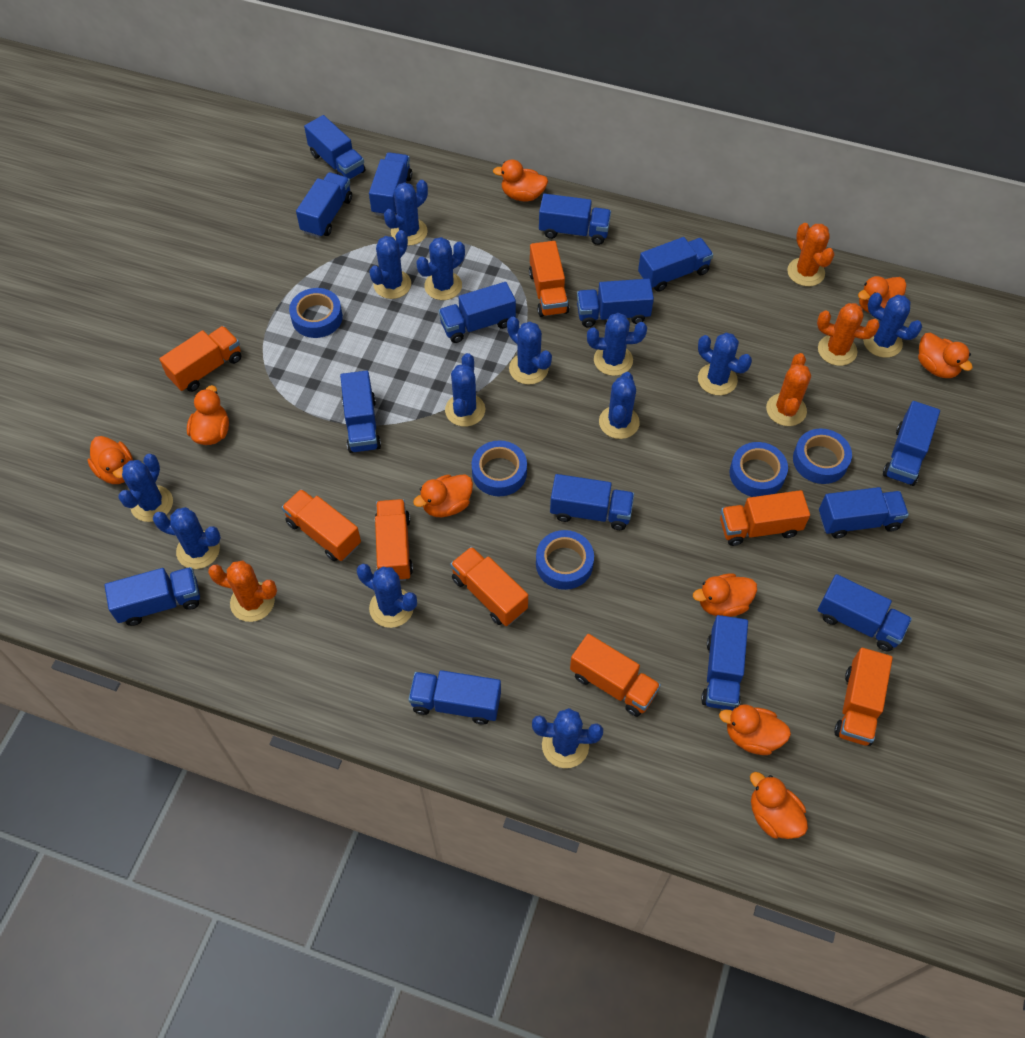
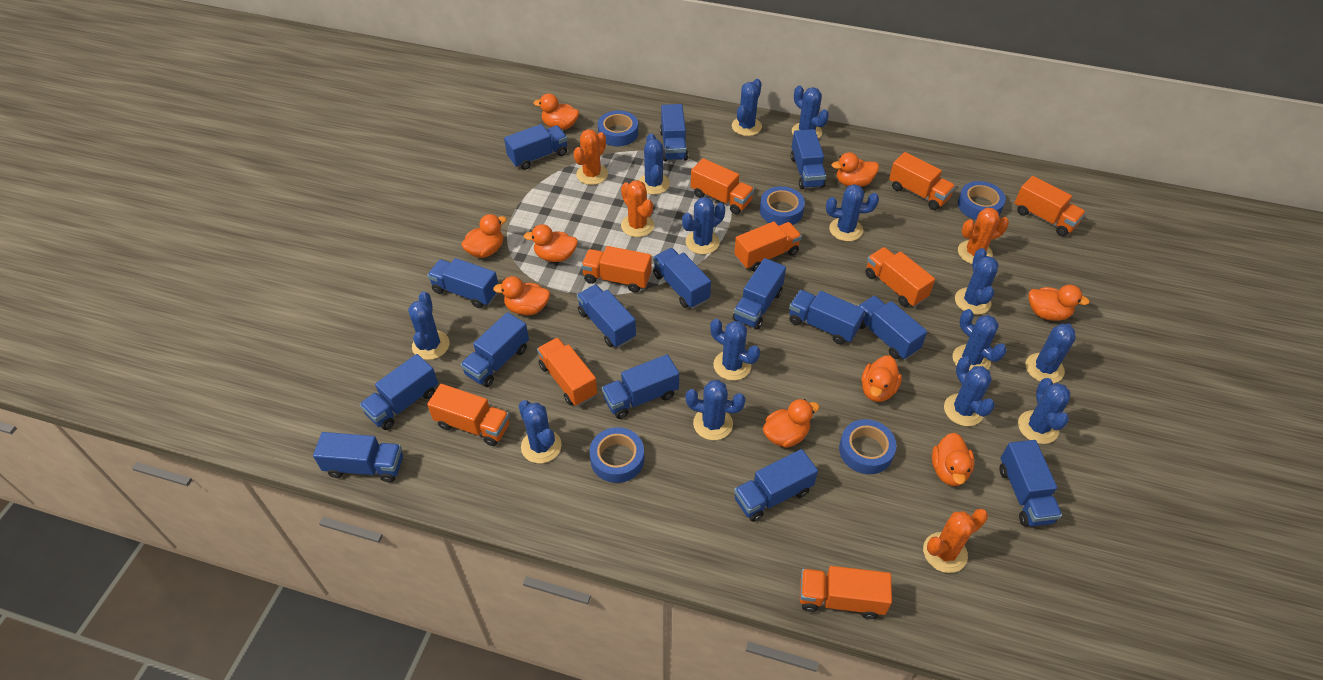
blue cactus: [118,454,173,522] [153,507,221,569] [357,564,417,628] [369,230,411,299] [384,180,428,246] [417,237,465,300] [445,353,485,427] [507,316,552,385] [532,708,603,768] [587,313,647,376] [599,372,640,439] [698,333,752,395] [863,293,922,358] = 13 -> [408,291,450,360] [518,400,562,464] [639,133,670,195] [682,197,725,254] [685,380,746,440] [710,319,760,381] [732,79,762,136] [792,85,829,139] [826,184,879,241] [944,356,995,426] [953,309,1007,371] [955,248,999,315] [1018,378,1071,444] [1025,323,1076,383] = 14
orange truck: [159,326,241,392] [282,489,361,561] [375,499,413,581] [450,546,528,626] [529,241,569,317] [570,634,661,717] [720,490,810,546] [834,648,893,746] = 8 -> [427,384,510,446] [537,338,597,406] [581,246,652,293] [691,158,754,215] [734,221,802,271] [800,566,892,619] [865,247,935,307] [889,152,956,210] [1015,176,1086,236] = 9

